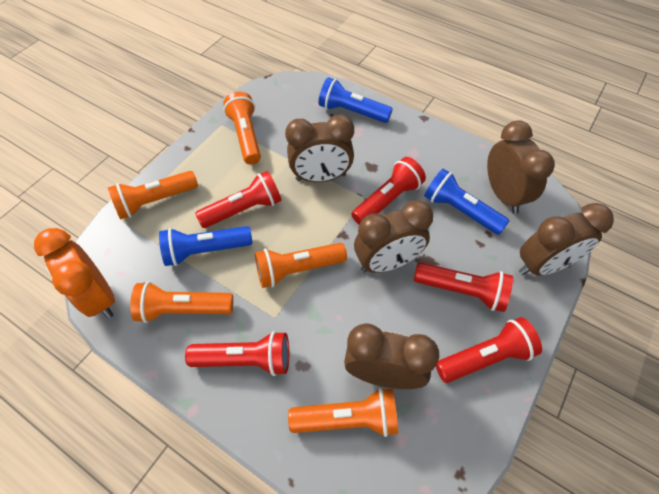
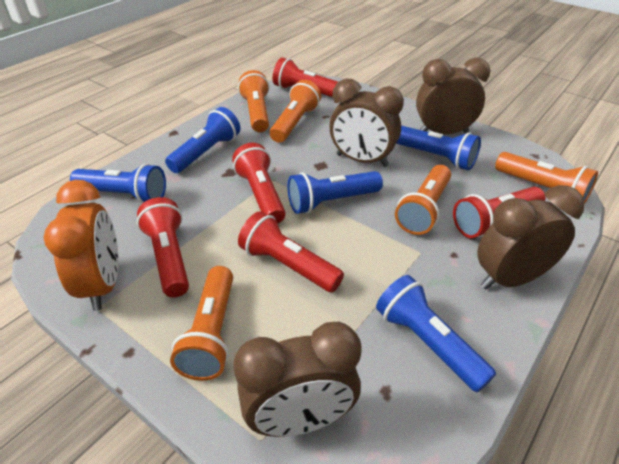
blue flashlight: [159,226,252,266] [318,77,393,123] [424,169,509,235] = 3 -> [70,163,166,204] [165,107,241,173] [287,171,383,214] [376,275,496,393] [396,126,481,170] = 5
brown clock: [285,115,354,182] [344,323,439,389] [354,200,433,273] [487,121,555,214] [519,203,614,276] = 5 -> [234,322,361,437] [329,79,404,167] [416,58,491,134] [477,185,585,290] = 4

